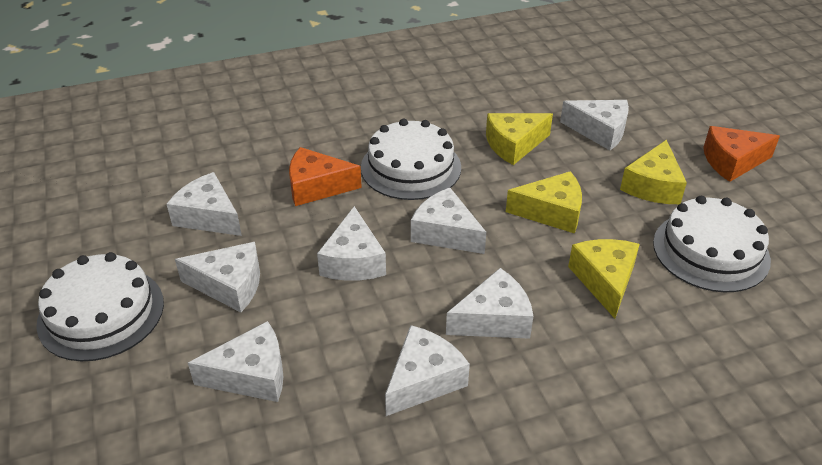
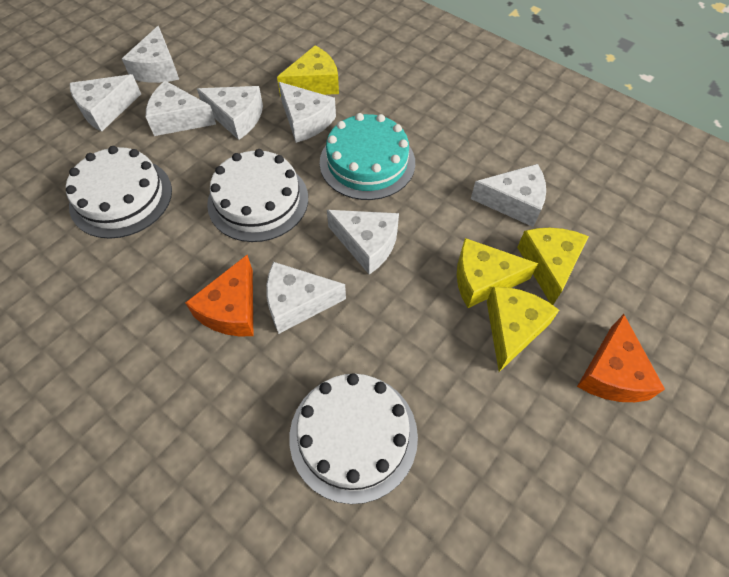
turquoise cake: none = 0 -> [320,113,415,200] = 1

